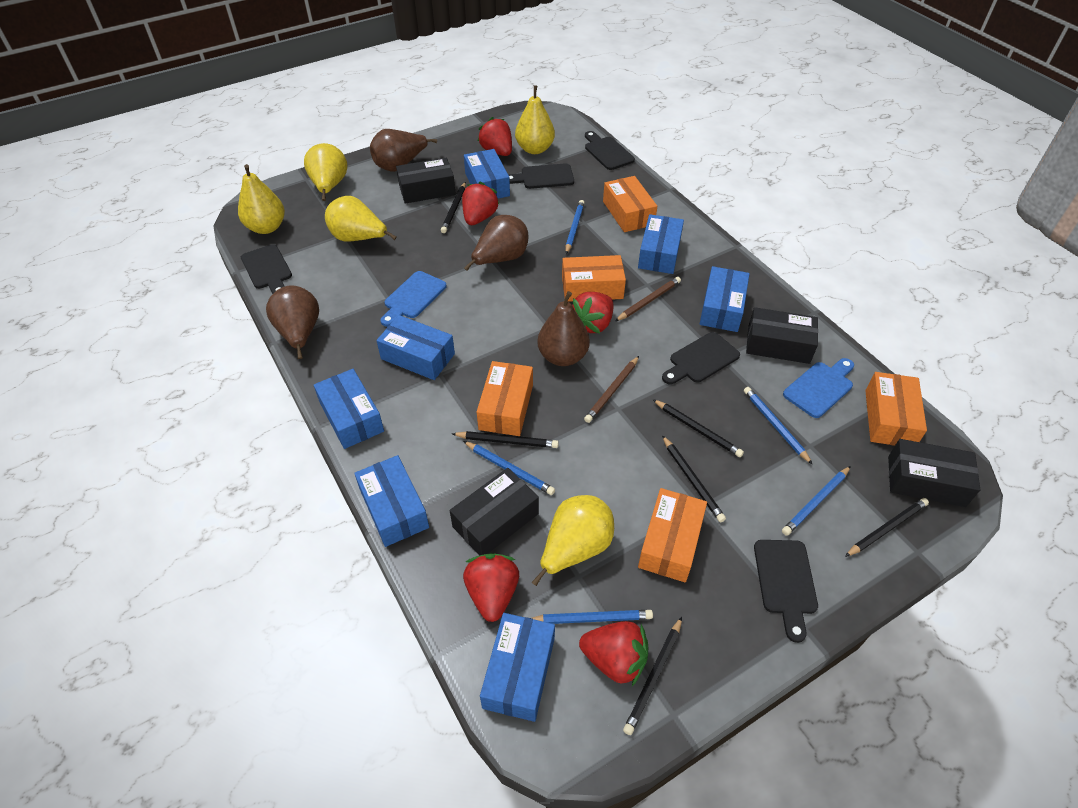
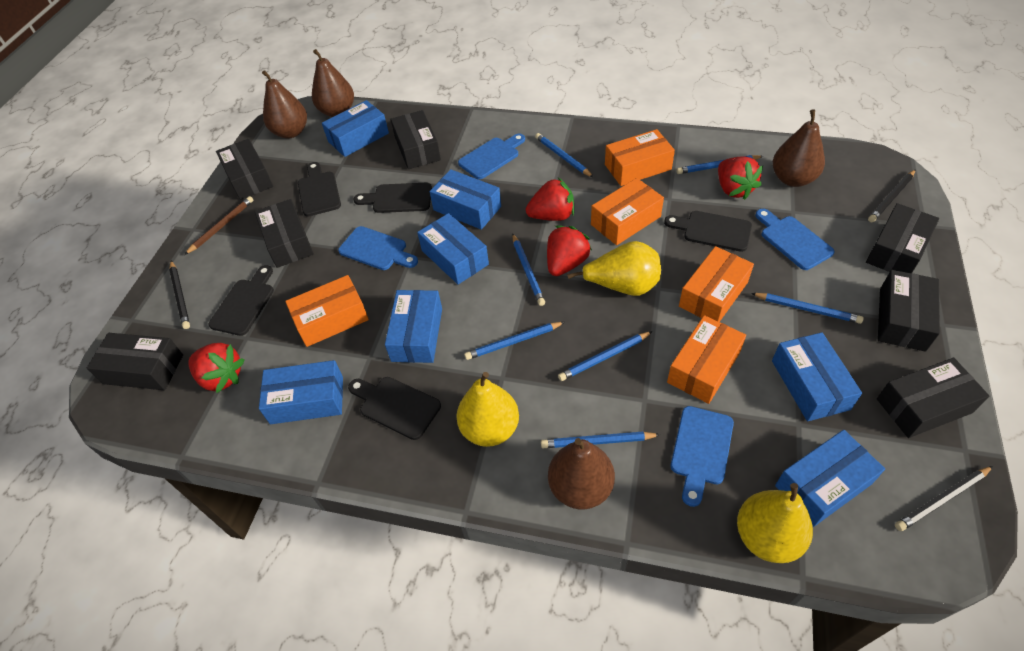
black box: [396,158,456,204] [450,468,539,555] [746,307,818,364] [888,439,980,507] = 4 -> [87,333,183,390] [216,139,273,200] [255,199,314,268] [391,110,441,169] [866,203,939,273] [877,358,989,438] [878,270,940,352] = 7
black pencil: [441,182,466,233] [452,431,559,448] [623,617,682,735] [652,399,744,457] [662,435,726,522] [845,498,929,557] = 6 -> [169,261,190,329] [868,169,916,222] [895,466,993,531] = 3
blue cutting board: [380,271,447,327] [783,358,854,418] = 2 -> [338,226,418,270] [458,134,525,179] [671,406,734,507] [755,209,835,270] = 4
blue pencil: [463,441,555,495] [532,610,653,624] [566,200,584,254] [744,387,813,465] [782,466,851,536] = 5 -> [464,322,565,360] [512,234,545,306] [535,133,593,177] [541,432,661,448] [558,331,653,381] [677,155,763,174] [751,293,864,324] = 7
brown pencil: [584,356,639,423] [615,277,681,321] = 2 -> [184,196,253,255] = 1
red strawberry: [462,182,499,225] [463,553,519,622] [478,117,512,156] [572,292,614,333] [579,621,648,686] = 5 -> [188,343,244,393] [526,178,574,221] [547,226,592,276] [718,156,763,200] = 4
yellow pear: [238,164,285,234] [304,143,347,201] [325,196,397,241] [515,85,555,154] [532,495,614,586] = 5 -> [456,372,519,447] [567,241,661,296] [737,483,813,563] = 3

